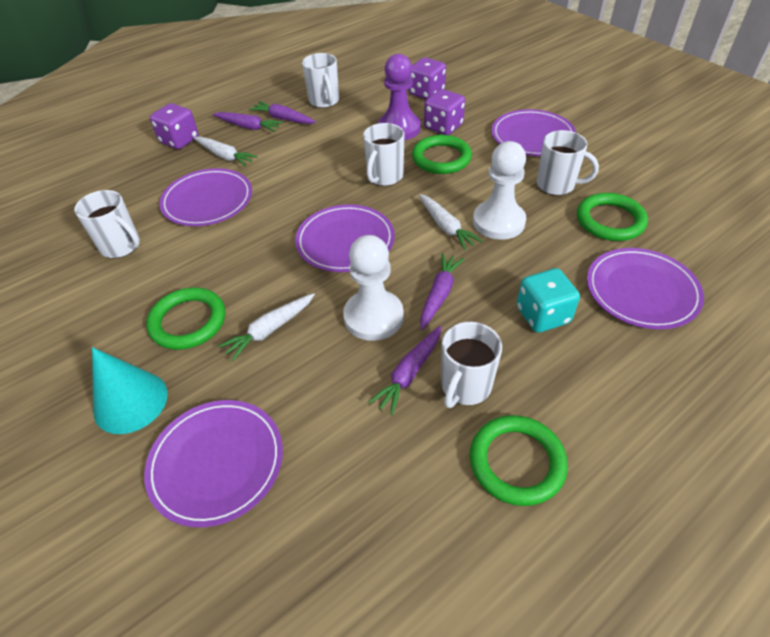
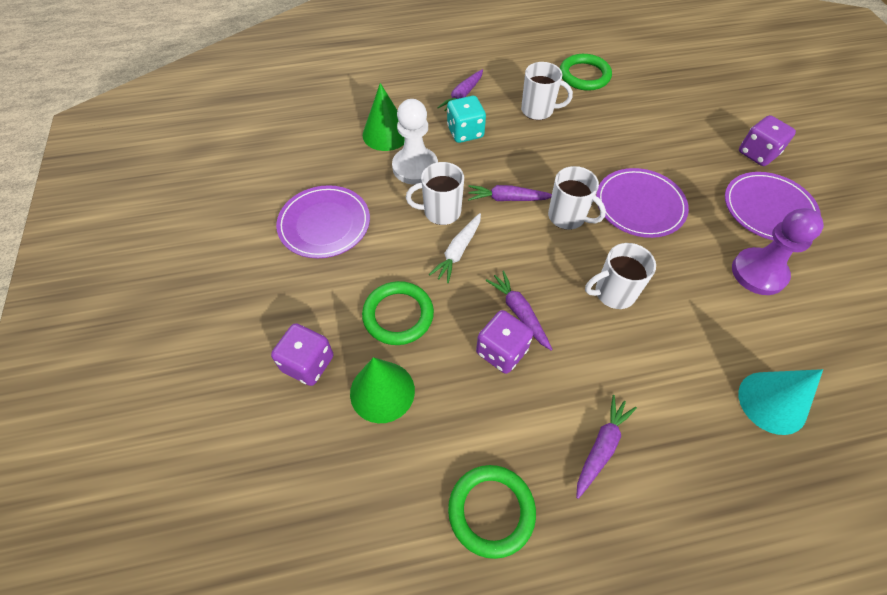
green cone: none = 0 -> [350,357,415,423] [363,83,405,151] = 2
green ring: [146,288,225,350] [412,135,472,174] [470,415,568,506] [577,193,648,241] = 4 -> [362,281,434,345] [448,465,536,559] [560,54,612,91] = 3
purple plate: [144,400,283,527] [159,168,252,226] [295,204,395,272] [491,109,576,156] [587,248,704,329] = 5 -> [276,185,370,258] [596,168,689,238] [725,172,821,240] = 3
white carrot: [193,137,258,167] [218,293,315,361] [419,194,482,250] = 3 -> [429,213,481,283] = 1
white mug: [74,190,140,259] [302,53,339,108] [363,123,405,186] [441,322,502,408] [537,130,599,196] = 5 -> [406,162,464,225] [521,62,573,120] [548,166,606,230] [585,243,656,309] = 4
white pawn: [343,235,404,341] [473,141,526,240] = 2 -> [392,99,438,185] = 1

